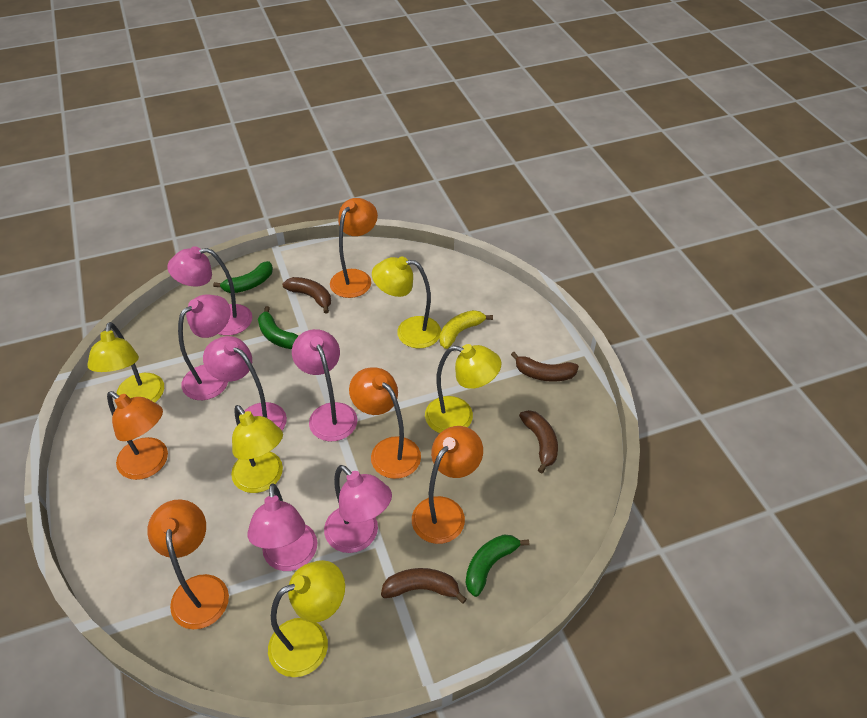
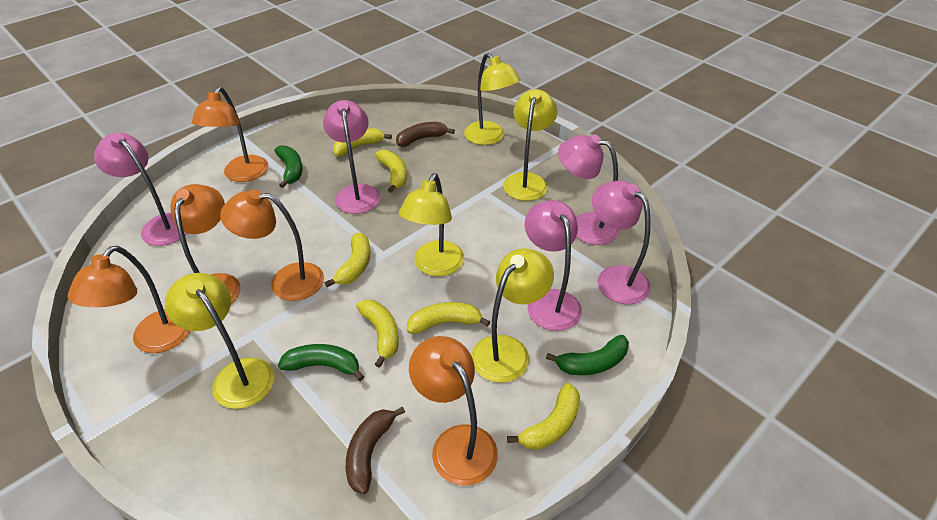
brown banana: [282,277,331,314] [381,568,467,604] [511,352,579,382] [519,410,558,473] = 4 -> [346,406,405,494] [396,122,455,147] = 2
pink lamp: [167,246,252,335] [178,295,231,400] [203,336,287,430] [247,483,317,571] [292,329,357,441] [324,465,392,553] = 6 -> [94,133,188,246] [323,100,381,214] [525,200,582,331] [558,134,619,245] [592,181,651,304] = 5
yellow banana: [439,310,493,349] = 1 -> [325,233,371,287] [333,128,392,156] [356,300,399,368] [375,150,407,193] [407,302,490,334] [507,383,580,450] = 6

